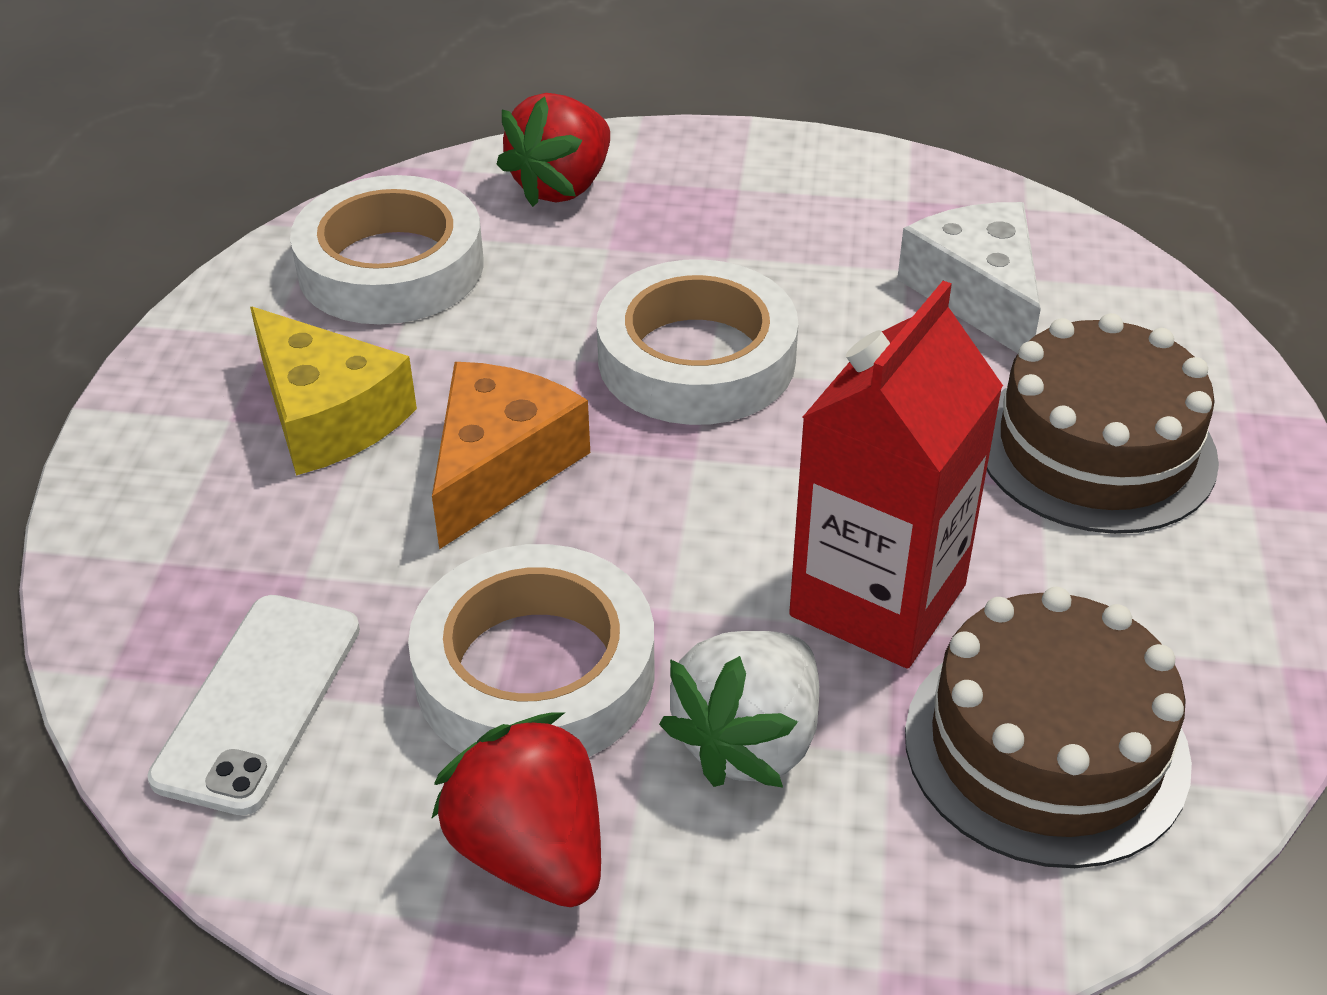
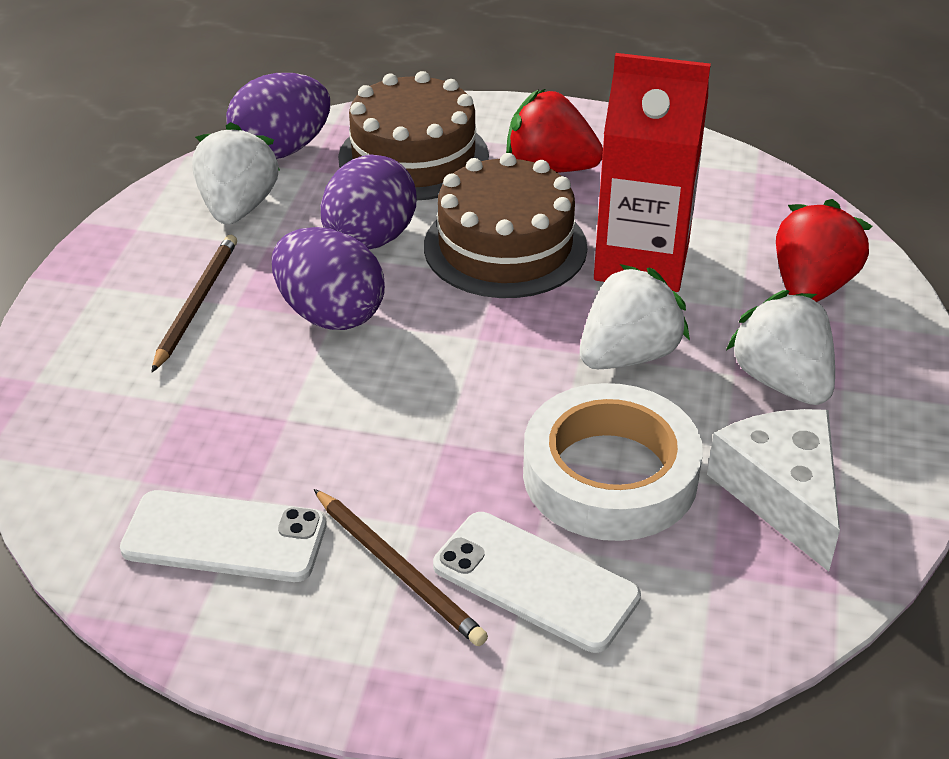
brown pencil: none = 0 -> [152,235,237,372] [314,489,488,646] = 2
orange cheese: [432,362,590,549] = 1 -> none = 0
purple egg: none = 0 -> [226,73,330,159] [272,227,385,330] [321,154,416,249] = 3
white phone: [147,595,360,815] = 1 -> [120,490,327,582] [433,512,641,653] = 2
white strawberry: [659,631,819,787] = 1 -> [192,122,280,224] [580,264,690,369] [726,290,835,405] = 3
white tape: [290,175,484,324] [408,544,654,757] [597,259,798,425] = 3 -> [523,383,703,541] = 1
yellow cheese: [250,307,417,475] = 1 -> none = 0

